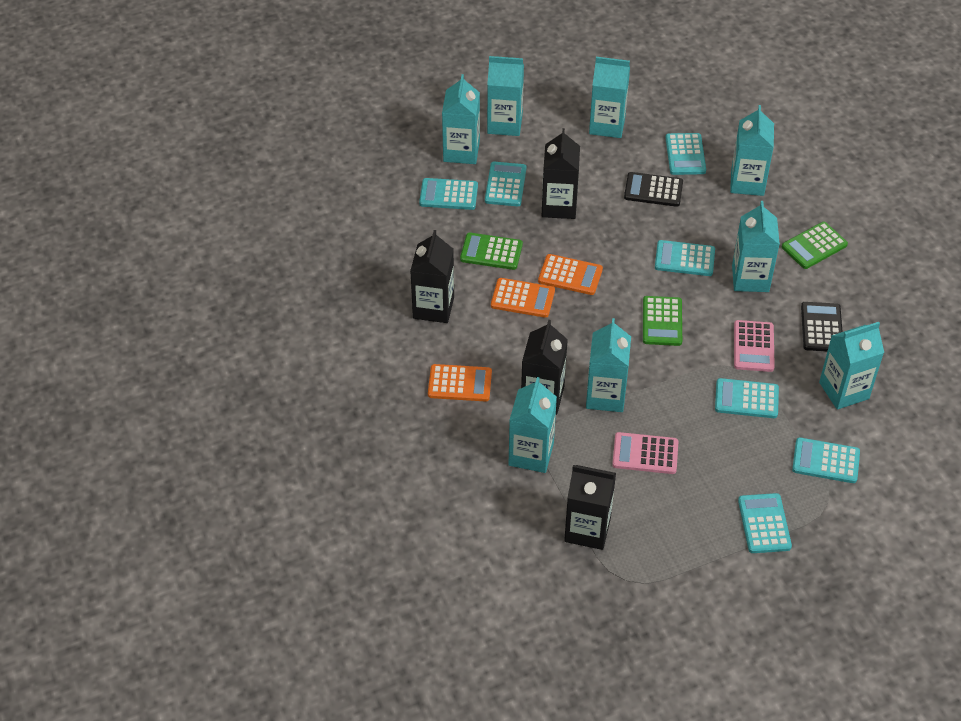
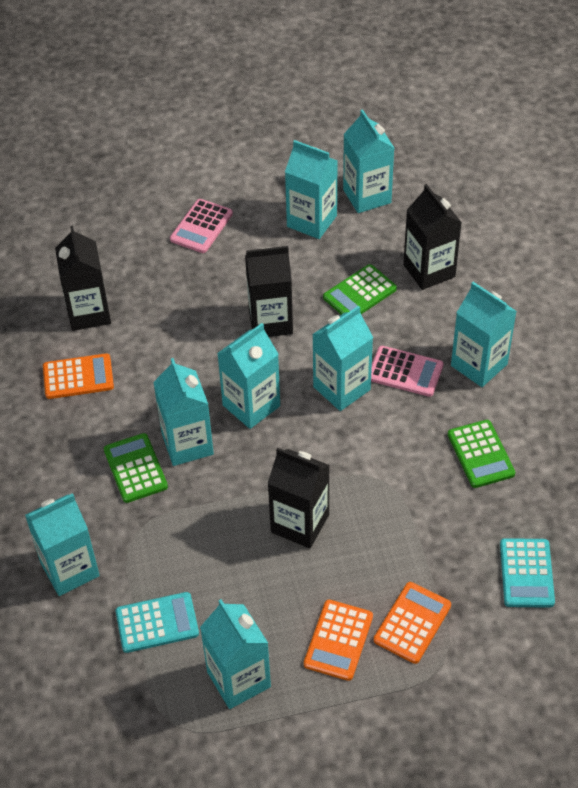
black calculator: [624,172,683,207] [801,302,843,351] = 2 -> none = 0
turquoise calculator: [419,178,478,210] [485,162,526,206] [655,240,715,276] [665,133,706,175] [715,378,779,418] [738,493,792,553] [792,437,860,483] = 7 -> [116,592,199,653] [500,538,555,608] = 2

